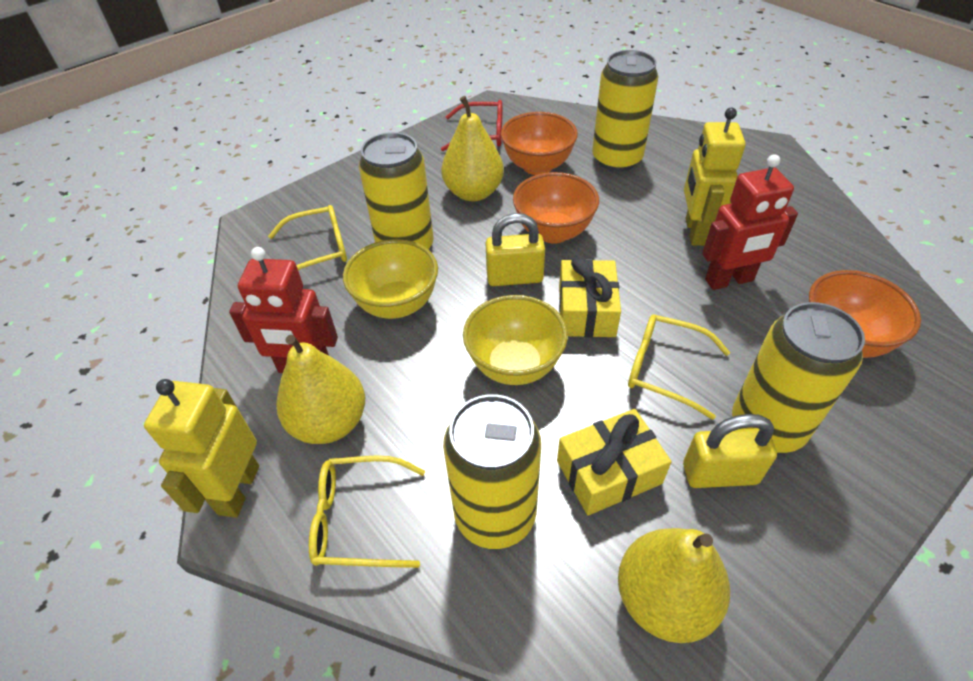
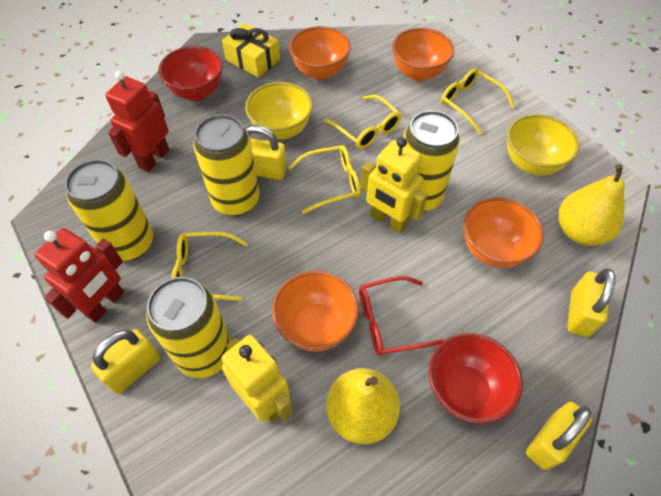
orange bowl: [501,112,578,175] [513,172,599,244] [809,270,921,358] = 3 -> [272,271,359,352] [289,26,351,80] [392,28,454,82] [463,197,544,268] = 4
red bowl: none = 0 -> [158,46,223,101] [429,333,523,424] = 2
yellow gift: [557,409,671,515] [559,257,621,337] = 2 -> [222,23,280,77] = 1
yellow glasses: [268,205,347,270] [309,456,425,568] [628,314,730,420] = 3 -> [171,232,248,301] [288,145,361,214] [323,95,402,149] [441,68,515,134] = 4
yellow padlock: [485,213,545,286] [683,414,777,488] = 2 -> [91,329,160,394] [246,125,287,180] [526,402,592,470] [567,268,615,337] = 4
yellow pear: [276,335,365,444] [441,96,504,201] [618,528,730,643] = 3 -> [326,368,400,444] [559,164,625,246] = 2

